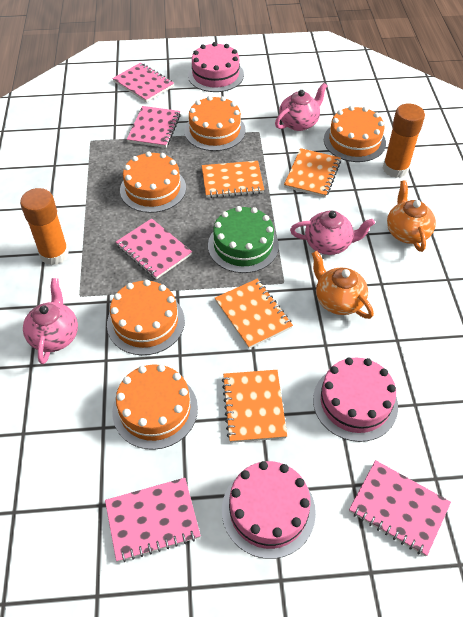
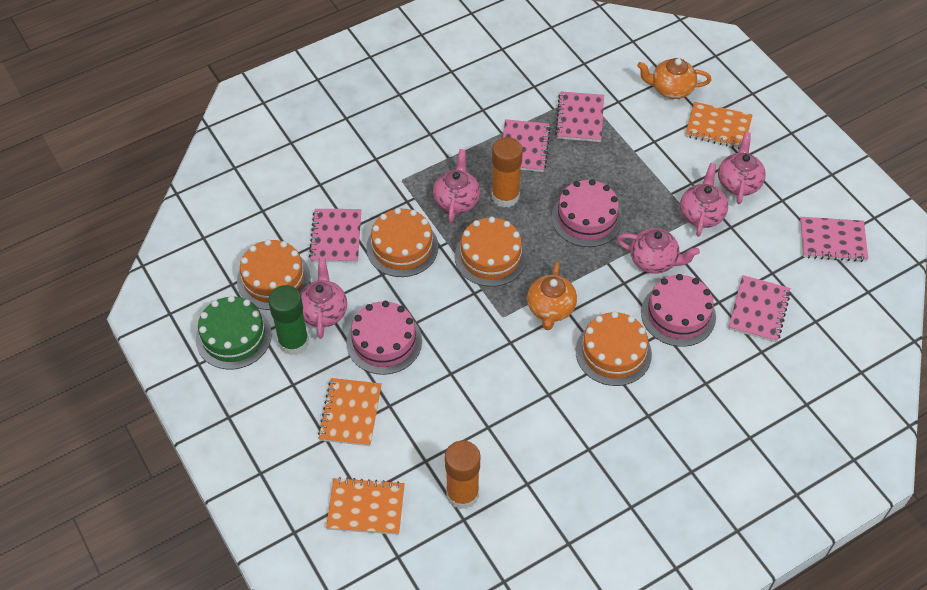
green glue stick: none = 0 -> [268,285,309,355] = 1
orange cake: [107,280,185,355] [112,364,198,450] [120,151,186,213] [184,96,246,151] [324,106,386,162] = 5 -> [237,239,311,310] [366,208,438,277] [455,217,527,287] [576,311,652,386] = 4
orange notebook: [202,161,264,198] [215,279,293,349] [222,370,287,443] [284,148,341,197] = 4 -> [318,378,382,446] [326,477,405,535] [685,102,752,149] = 3
pink teapot: [23,278,78,364] [275,83,327,131] [290,210,375,255] = 3 -> [300,258,347,339] [433,149,480,223] [617,228,700,274] [680,163,728,237] [718,132,766,204] = 5

